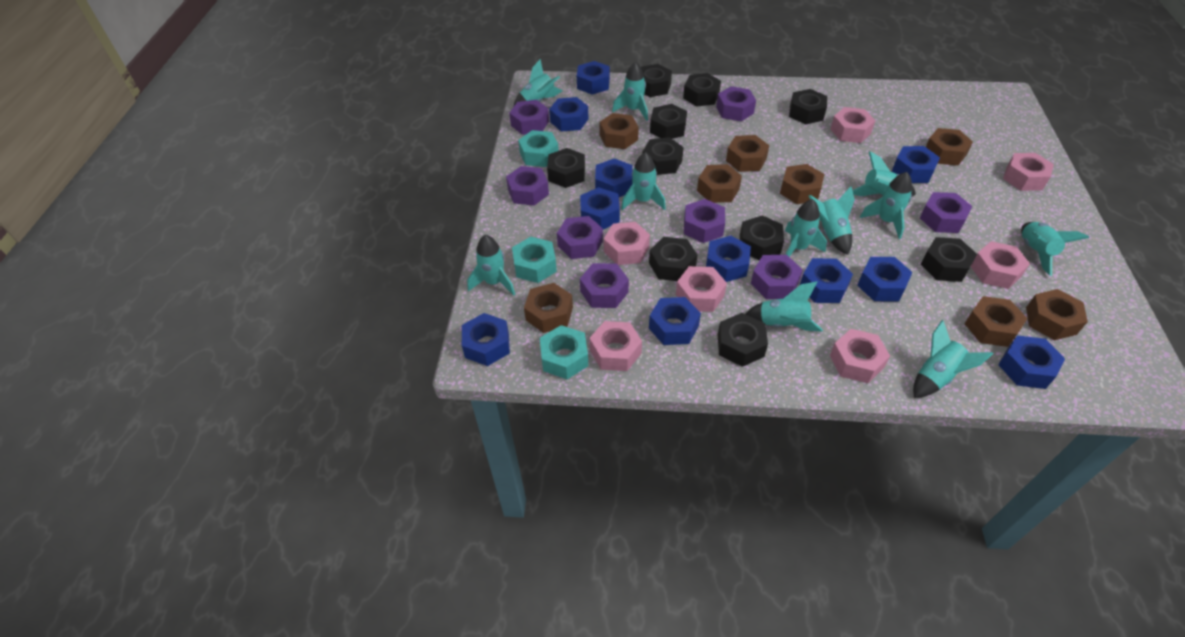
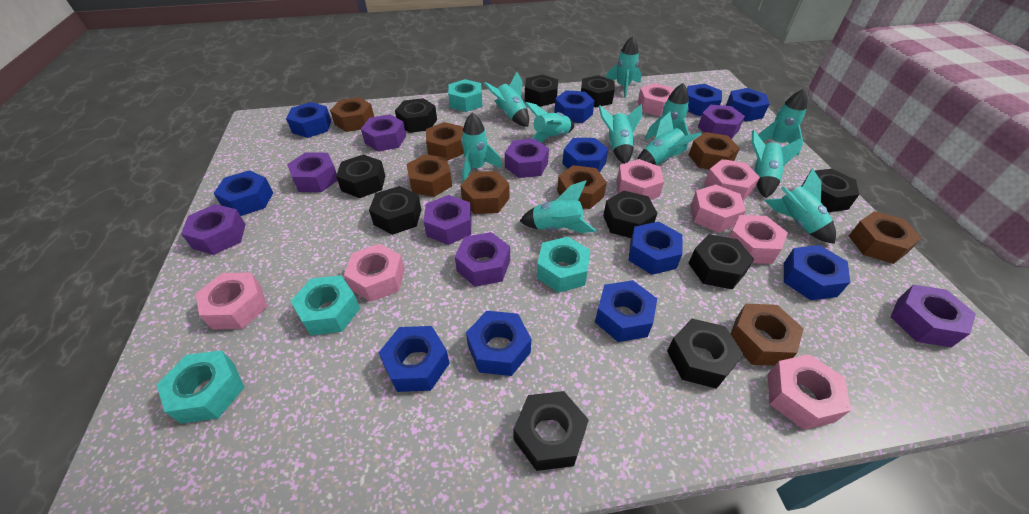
pink nut: [590,321,642,371] [604,222,650,265] [676,266,727,312] [830,107,876,143] [830,329,890,383] [971,241,1030,289] [1003,153,1054,191] = 7 -> [196,272,267,330] [344,244,405,302] [617,159,664,200] [638,83,674,116] [690,185,746,233] [704,159,760,200] [729,215,788,264] [768,354,851,430] = 8
turquoise nut: [512,237,557,283] [518,130,559,167] [540,325,588,379] = 3 -> [157,350,245,424] [291,275,360,335] [448,79,483,112] [537,237,590,293] = 4

